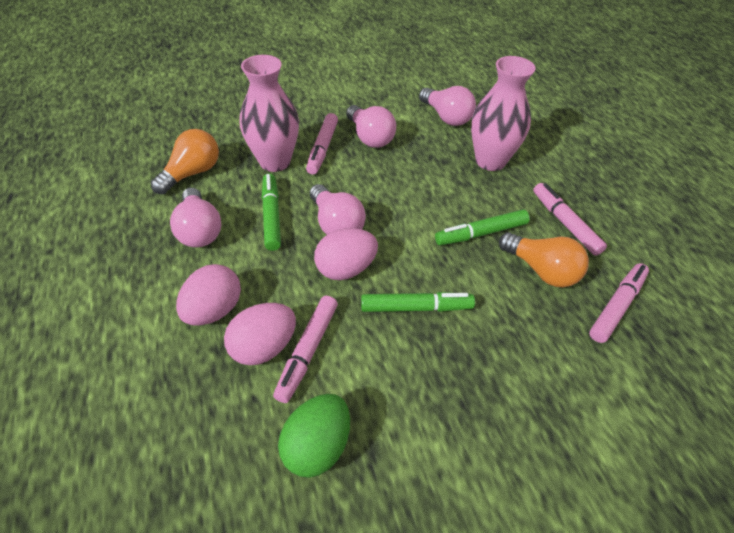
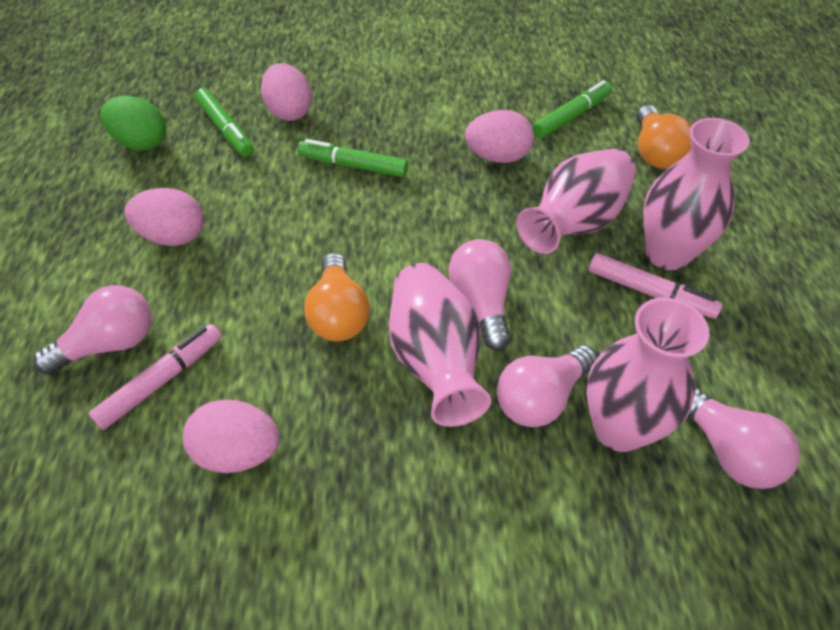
pink egg: [176,264,241,326] [224,303,296,365] [314,228,378,280] = 3 -> [125,188,204,246] [183,400,280,473] [261,63,312,121] [465,110,534,163] = 4
pink marker: [273,296,338,403] [306,113,338,175] [533,183,607,256] [589,263,649,343] = 4 -> [89,324,222,430] [588,253,723,319] = 2
pink vase: [239,55,299,172] [471,56,536,171] = 2 -> [389,263,491,427] [517,149,636,254] [586,297,709,452] [643,118,750,270] = 4

